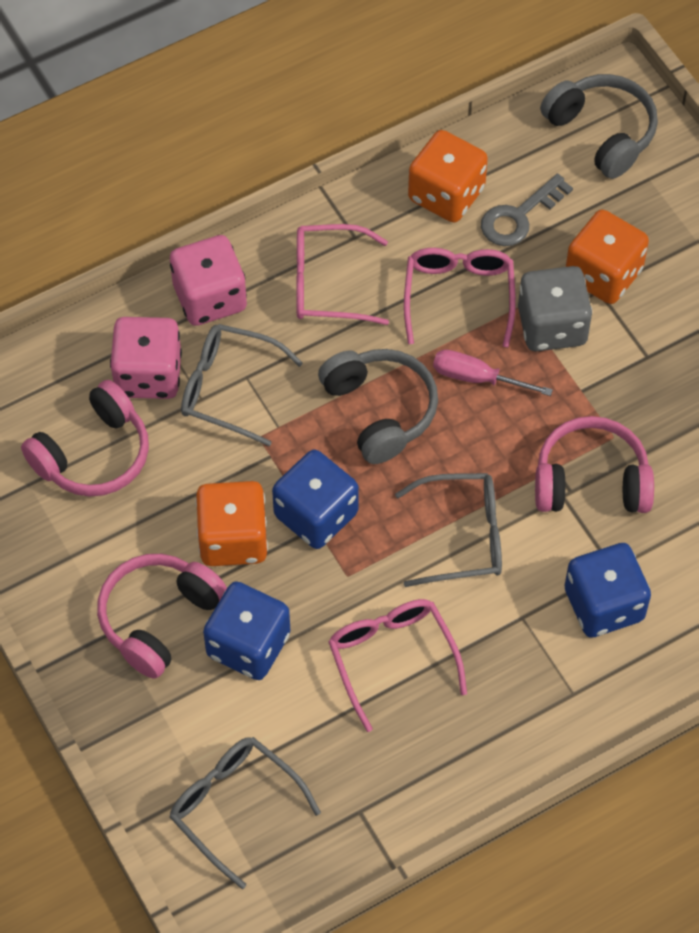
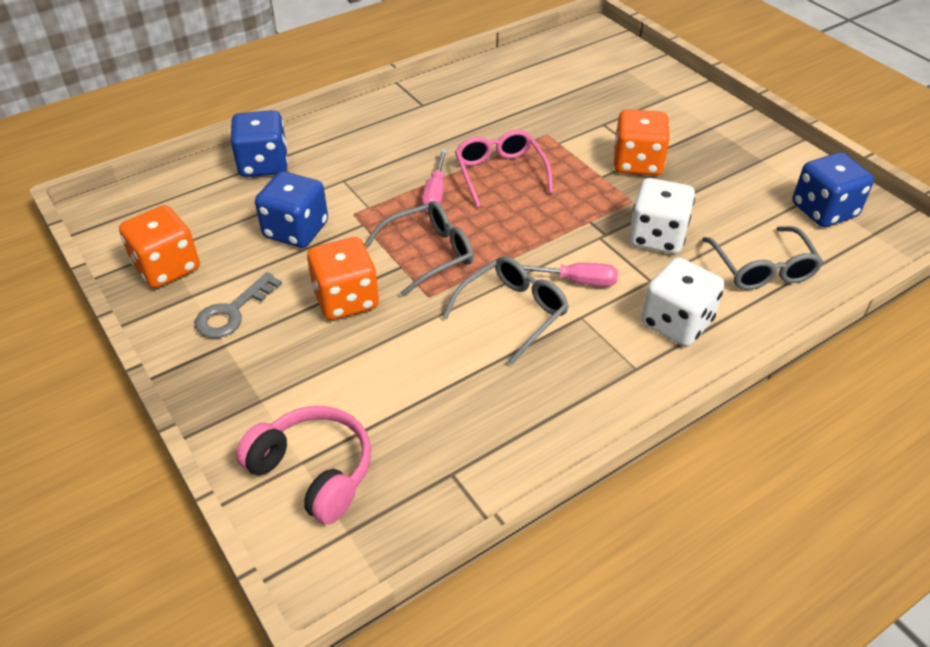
grey dice: [518,266,592,352] = 1 -> none = 0
grey headphones: [318,349,438,464] [540,74,658,179] = 2 -> none = 0
pink dice: [110,317,182,399] [170,235,247,326] = 2 -> none = 0
pink glasses: [296,224,389,325] [328,599,467,732] [404,248,516,347] = 3 -> [455,130,553,208] = 1
pink headphones: [21,380,149,497] [97,554,227,679] [535,416,654,513] = 3 -> [236,406,371,524] = 1
pink screwdriver: [433,350,553,396] = 1 -> [422,149,447,211] [522,263,618,286] = 2
white dice: none = 0 -> [629,178,695,254] [641,257,725,346] = 2

